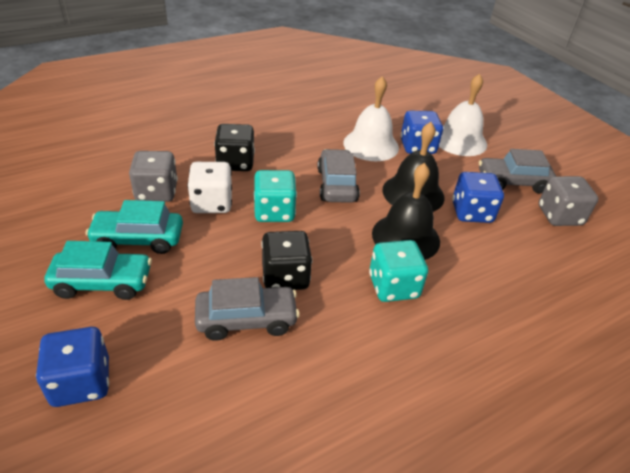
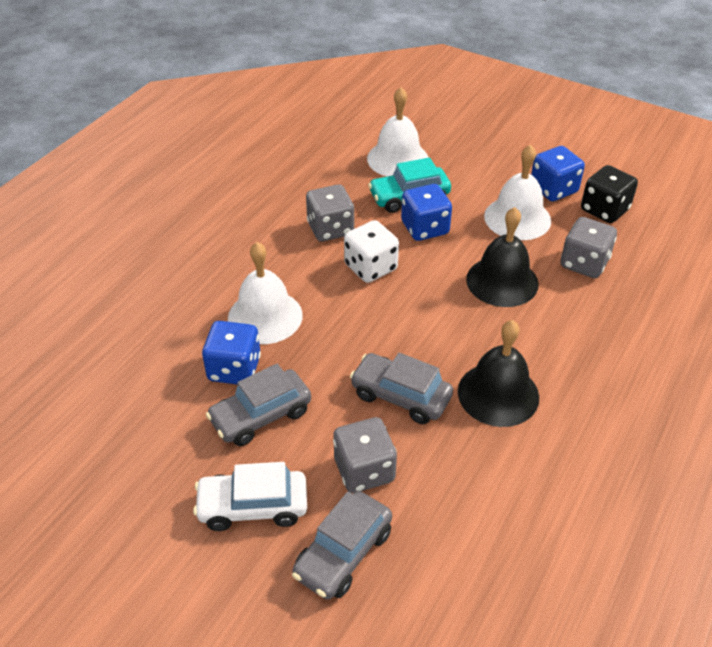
black dice: [214,124,255,171] [261,231,312,290] = 2 -> [581,165,638,223] = 1
grey dice: [129,151,178,202] [539,176,598,226] = 2 -> [306,184,354,242] [333,417,397,493] [561,217,617,278] = 3
turquoise car: [44,241,152,300] [85,200,183,254] = 2 -> [368,158,451,213] = 1
turquoise dice: [254,170,297,222] [369,240,428,302] = 2 -> none = 0
white bell: [343,76,399,161] [439,74,487,156] = 2 -> [228,242,303,344] [367,87,428,176] [484,145,551,240] = 3
white car: none = 0 -> [193,462,307,531] = 1

